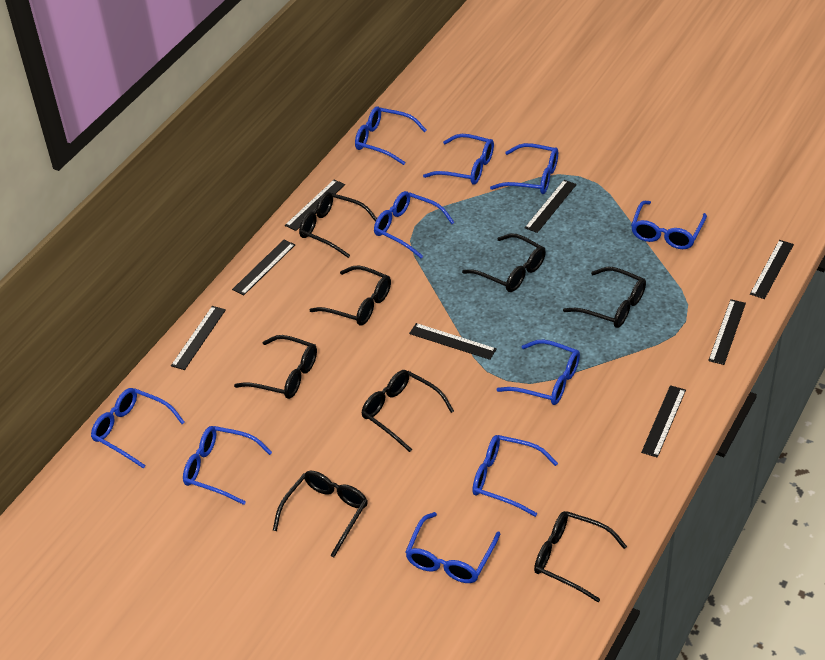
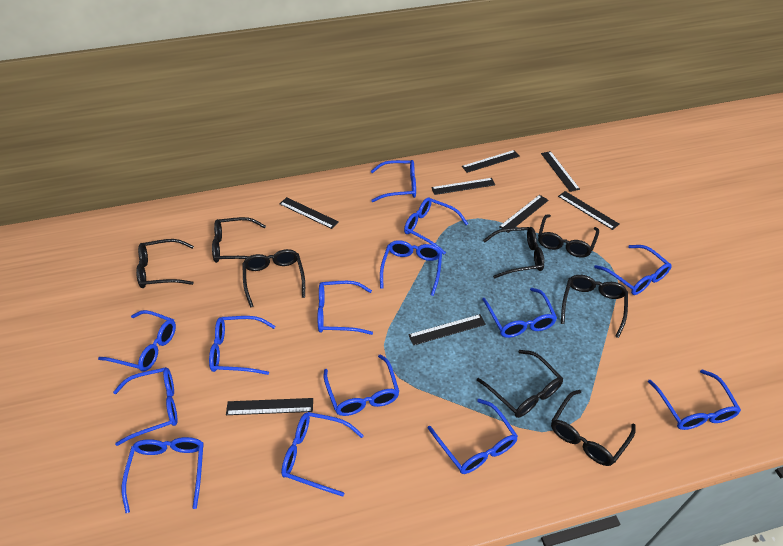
blue glasses: [91,388,185,469] [183,426,272,505] [355,106,426,165] [374,191,455,258] [405,512,500,583] [423,134,494,184] [472,435,558,517] [490,143,558,194] [496,340,580,405] [631,201,707,249] = 10 -> [98,310,176,371] [113,367,177,446] [122,437,204,513] [209,316,275,375] [281,412,364,497] [318,281,373,335] [323,354,399,416] [371,160,416,202] [380,240,442,296] [404,198,468,255] [428,399,518,474] [482,288,557,338] [594,245,672,295] [648,369,741,430] = 14

